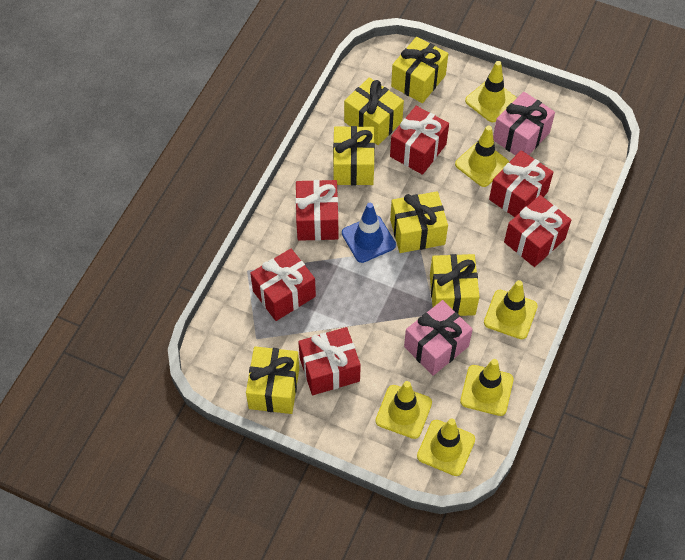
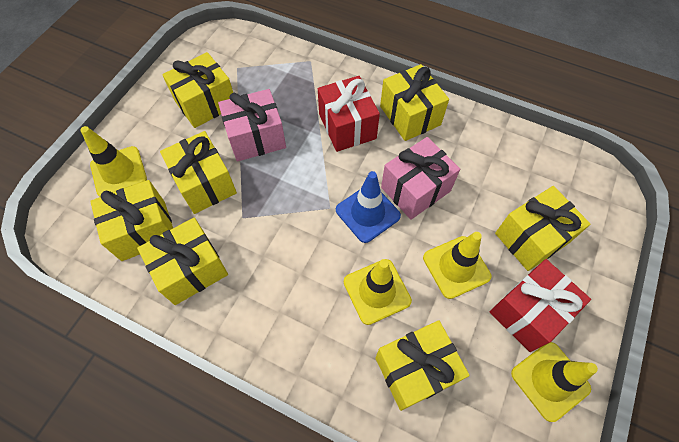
red gift: [250,249,316,321] [295,180,338,241] [298,327,361,395] [390,106,449,175] [489,150,554,217] [504,195,571,267] = 6 -> [318,76,380,152] [490,259,591,352] = 2
yellow gift: [246,346,299,414] [333,126,375,185] [344,77,404,145] [390,191,448,253] [391,37,448,103] [430,254,480,316] = 6 -> [90,180,173,261] [137,218,228,305] [160,131,237,214] [162,52,233,128] [375,320,470,411] [380,64,449,141] [495,186,590,271] = 7
yellow traffic cone: [375,381,432,439] [417,418,475,476] [455,125,509,187] [460,359,513,416] [465,61,517,122] [484,280,538,339] = 6 -> [80,126,147,197] [344,259,412,325] [423,232,491,299] [511,342,598,422] = 4

